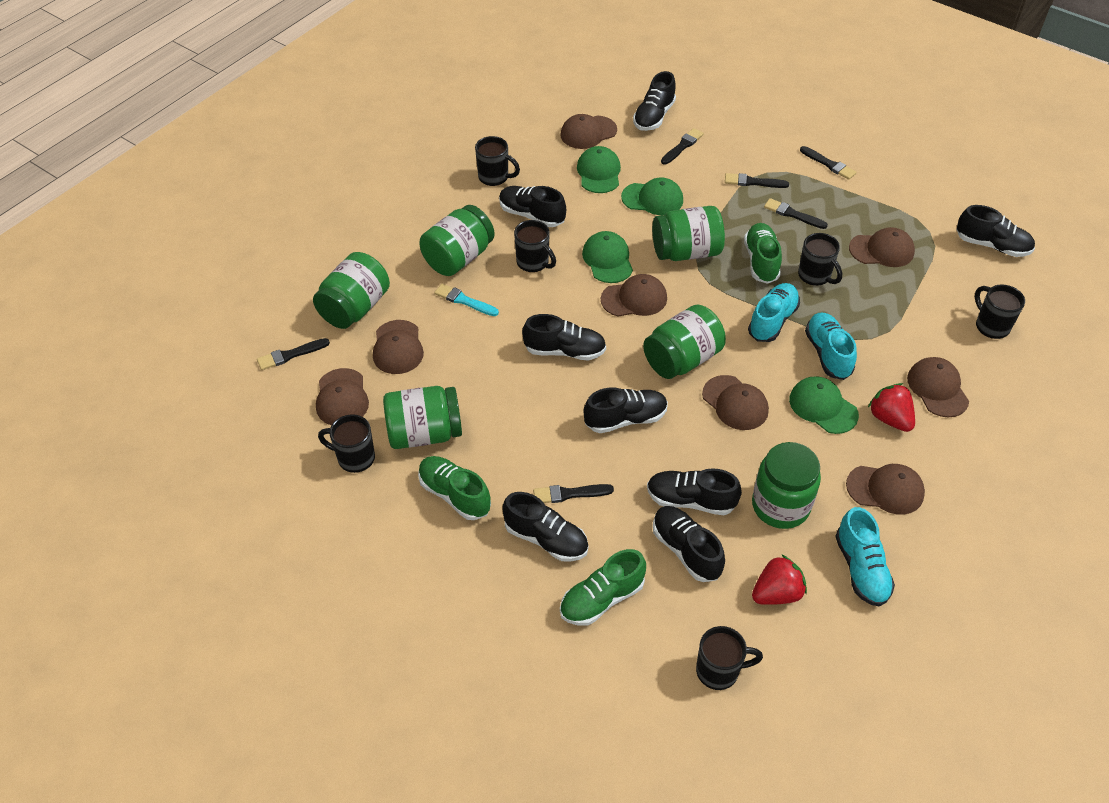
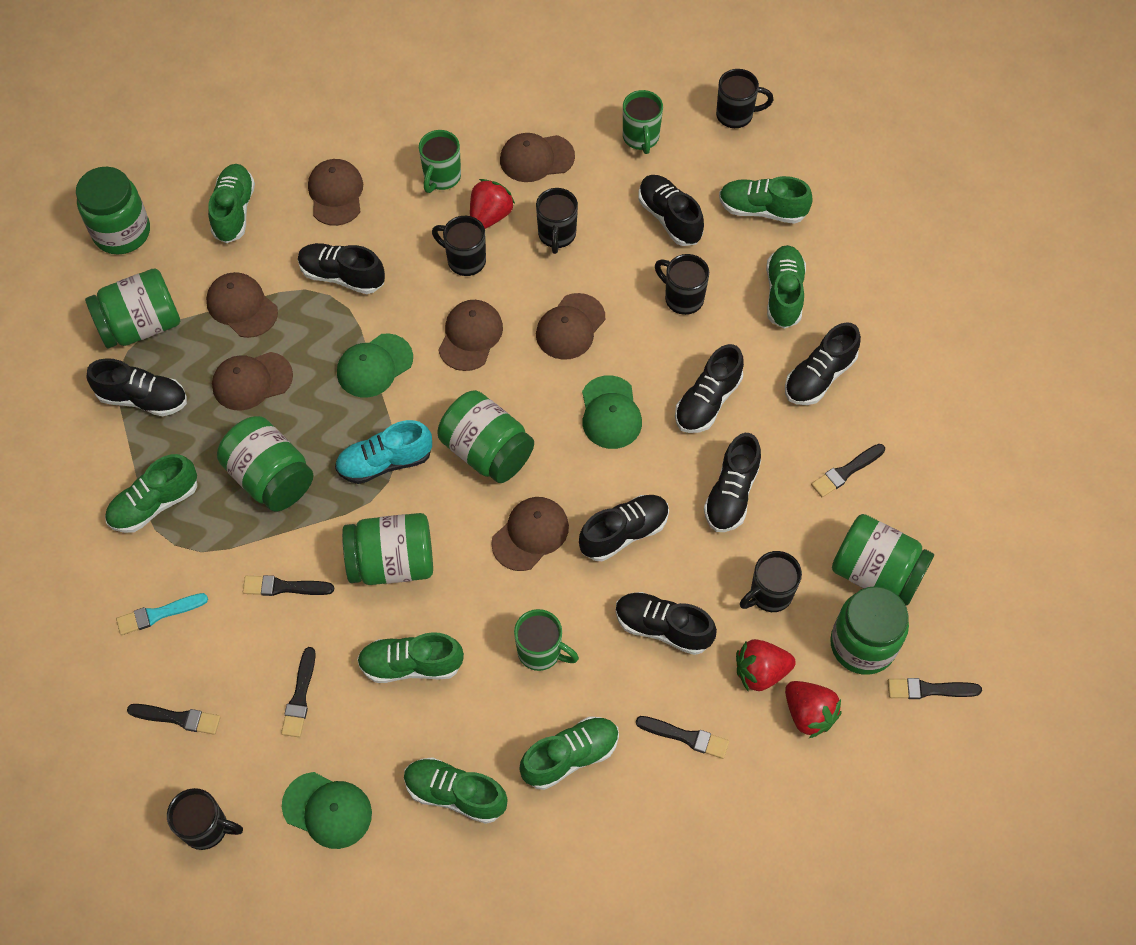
brown cap: [316,368,369,425] [373,320,424,374] [560,114,617,149] [601,274,667,317] [702,375,769,430] [846,464,925,515] [849,227,915,267] [907,357,969,417] = 8 -> [206,272,278,338] [212,352,293,411] [308,159,363,226] [438,300,503,371] [491,497,569,571] [500,133,575,182] [536,293,605,360] = 7
green cap: [577,146,621,193] [582,231,633,283] [621,178,683,215] [789,376,859,434] = 4 -> [282,772,372,849] [337,333,413,398] [582,375,642,449] = 3
green jar: [313,252,390,329] [383,386,462,449] [419,205,495,276] [643,305,726,379] [652,206,725,261] [752,442,821,529] = 6 -> [76,167,150,255] [85,269,180,348] [217,416,313,512] [342,513,433,585] [438,390,534,483] [830,586,909,675] [832,514,934,606] = 7
green mug: none = 0 -> [419,130,461,193] [514,609,579,671] [623,90,663,154] = 3
green shoe: [418,456,491,520] [560,549,646,626] [744,223,782,284] = 3 -> [105,454,197,533] [208,164,255,243] [357,632,464,683] [404,757,508,824] [519,716,619,790] [719,176,813,224] [766,245,806,329] = 7
red strawberry: [752,554,807,605] [868,383,915,432] = 2 -> [470,179,515,229] [736,639,796,691] [785,681,842,739] = 3
turquoise shoe: [748,283,800,342] [805,313,857,380] [835,507,895,607] = 3 -> [335,420,432,484] = 1

